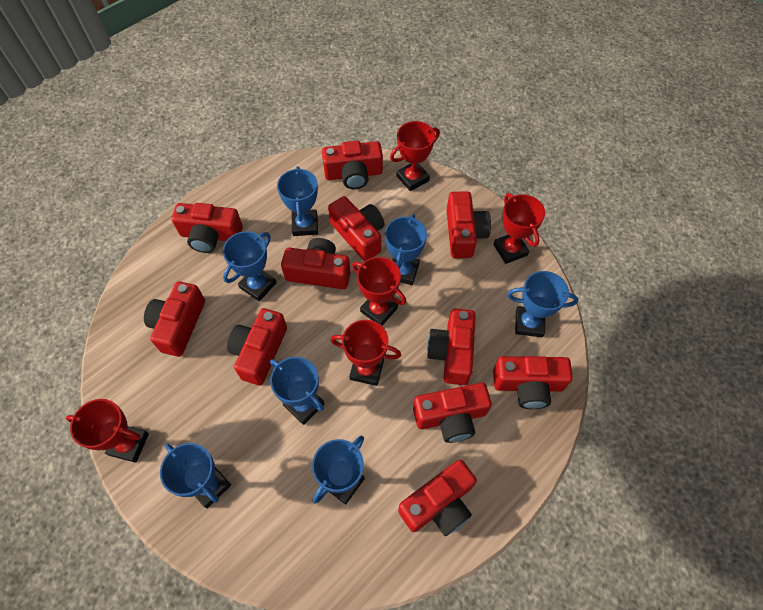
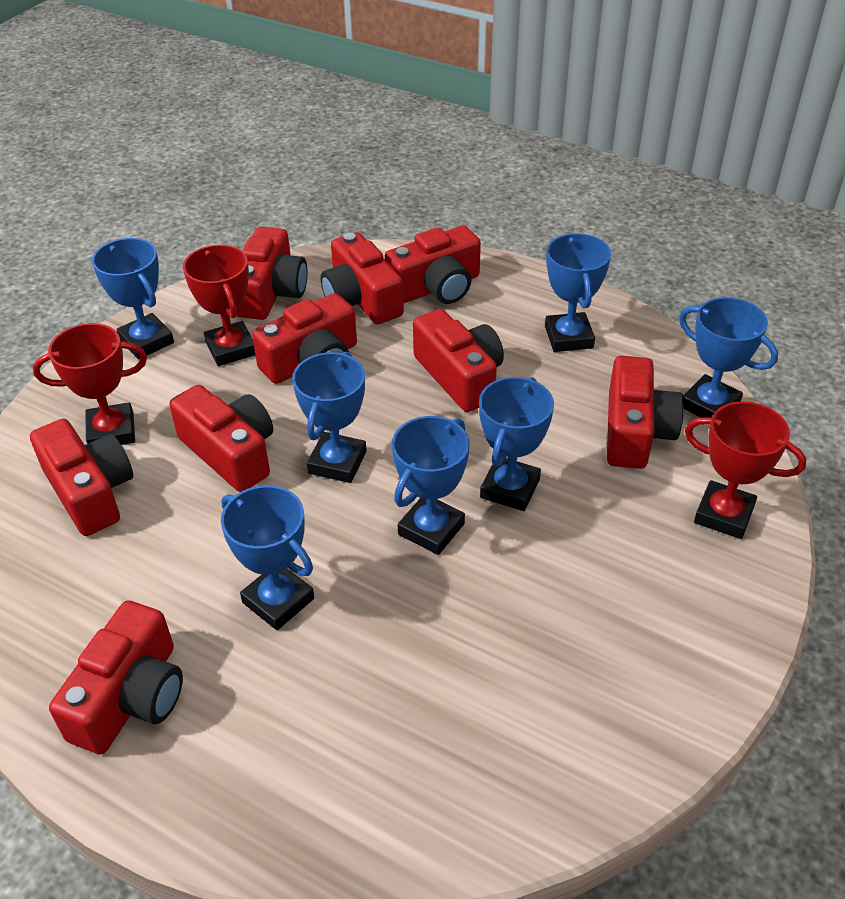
red camera: [144,281,205,357] [171,203,243,253] [227,308,287,386] [281,238,350,289] [322,141,383,189] [328,196,384,261] [398,460,477,536] [413,383,492,443] [427,308,476,385] [447,191,491,258] [493,356,573,409] = 11 -> [30,419,133,536] [49,601,183,754] [169,385,273,492] [237,227,308,320] [252,293,357,384] [321,232,404,324] [385,226,481,304] [413,309,504,412] [607,356,684,469] = 9
red trophy: [66,399,149,463] [330,320,401,386] [352,257,406,326] [390,121,440,191] [493,193,545,264] = 5 -> [33,323,147,445] [183,245,255,366] [685,401,807,539] = 3

